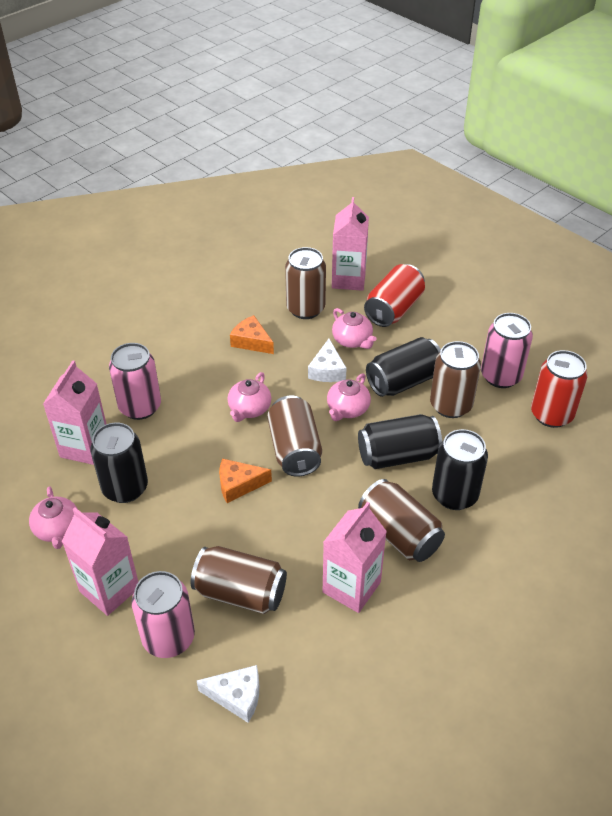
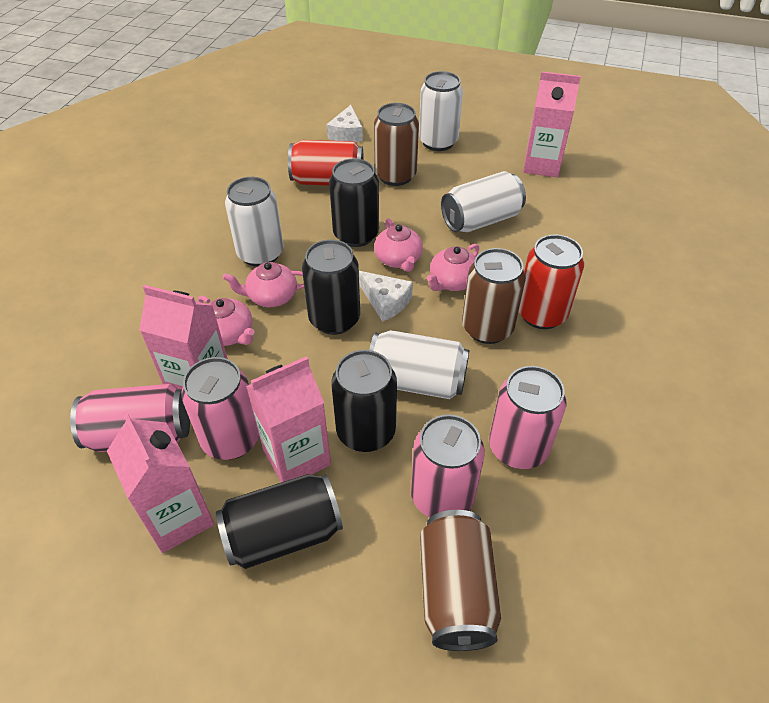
brown can: [191,546,287,614] [267,395,322,477] [285,247,326,319] [358,479,445,562] [430,341,481,418] = 5 -> [374,103,419,186] [420,510,501,651] [462,248,526,344] = 3
orange cheese: [219,458,272,503] [230,315,274,354] = 2 -> none = 0
pink can: [109,343,161,420] [132,571,195,658] [481,313,533,388] = 3 -> [70,384,190,452] [181,357,259,460] [411,414,485,518] [489,366,566,469] = 4
white can: none = 0 -> [225,177,284,267] [369,330,469,399] [419,71,463,151] [441,171,526,232] = 4

